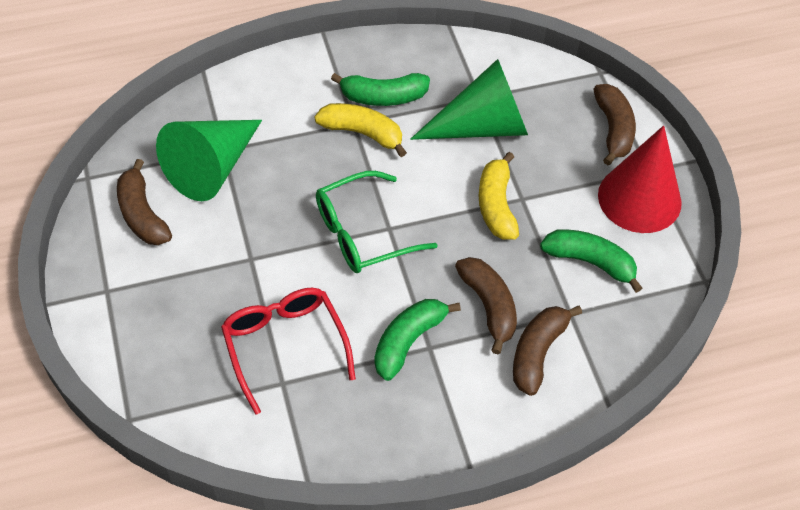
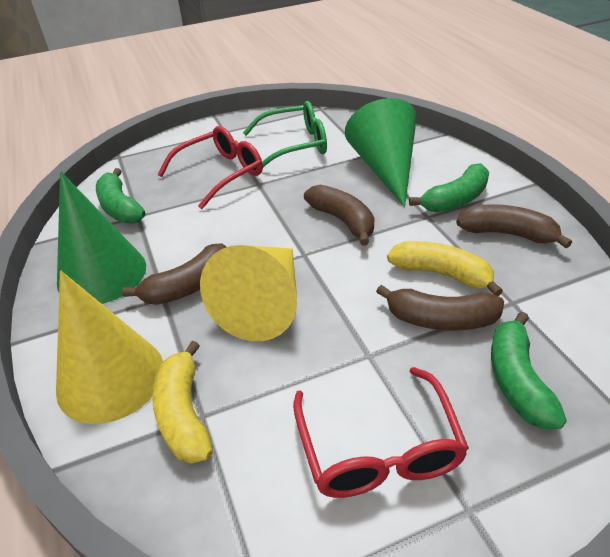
red cone: [598,125,682,233] = 1 -> none = 0
red glasses: [221,288,356,415] = 1 -> [157,126,263,209] [293,367,469,498] = 2
yellow cone: none = 0 -> [56,270,163,424] [200,245,297,341] = 2

